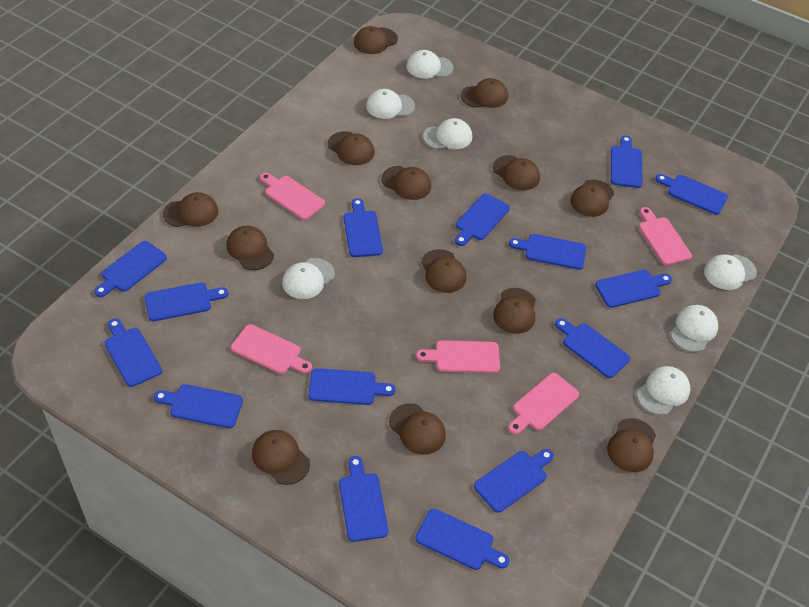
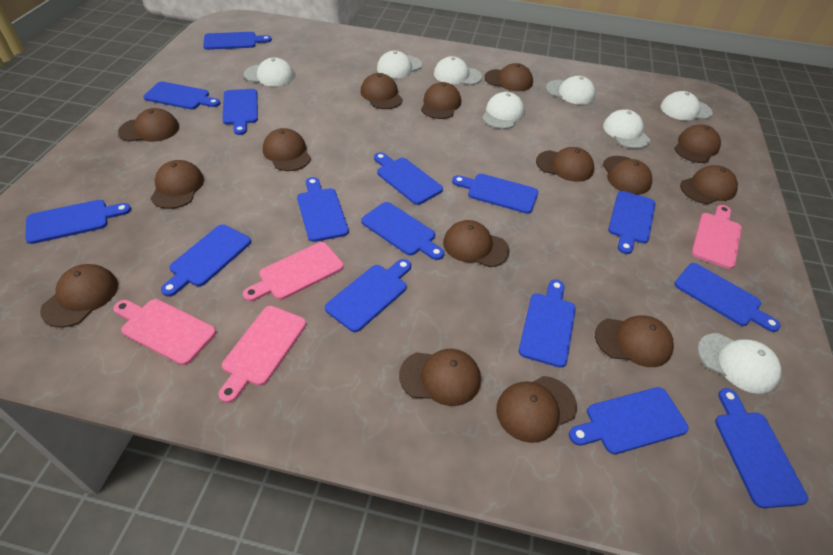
brown cap: [163,192,218,227] [226,226,274,270] [252,430,310,485] [328,131,375,165] [354,26,398,54] [381,166,431,200] [389,403,446,455] [421,249,466,293] [461,78,508,108] [493,155,540,190] [493,288,536,334] [570,180,614,217] [607,418,656,472] = 13 -> [40,264,118,328] [118,108,179,142] [151,160,204,209] [263,128,311,171] [360,73,403,109] [399,349,481,406] [421,82,461,119] [443,220,510,267] [484,63,533,91] [496,376,577,443] [536,147,594,182] [595,315,674,367] [602,156,652,195] [674,124,721,163] [680,165,738,204] = 15
pink cutting board: [231,324,312,374] [260,173,325,220] [416,340,500,373] [508,373,579,435] [639,207,692,265] = 5 -> [113,299,216,365] [219,306,306,403] [243,242,344,302] [692,205,742,269] = 4
white cap: [282,258,335,299] [366,89,415,119] [406,50,454,79] [423,118,472,149] [637,366,690,415] [671,305,718,352] [704,254,757,290] = 7 -> [244,57,294,86] [377,51,422,78] [434,56,482,85] [482,92,524,129] [546,76,596,105] [603,109,650,149] [660,91,713,121] [697,333,781,394] = 8

